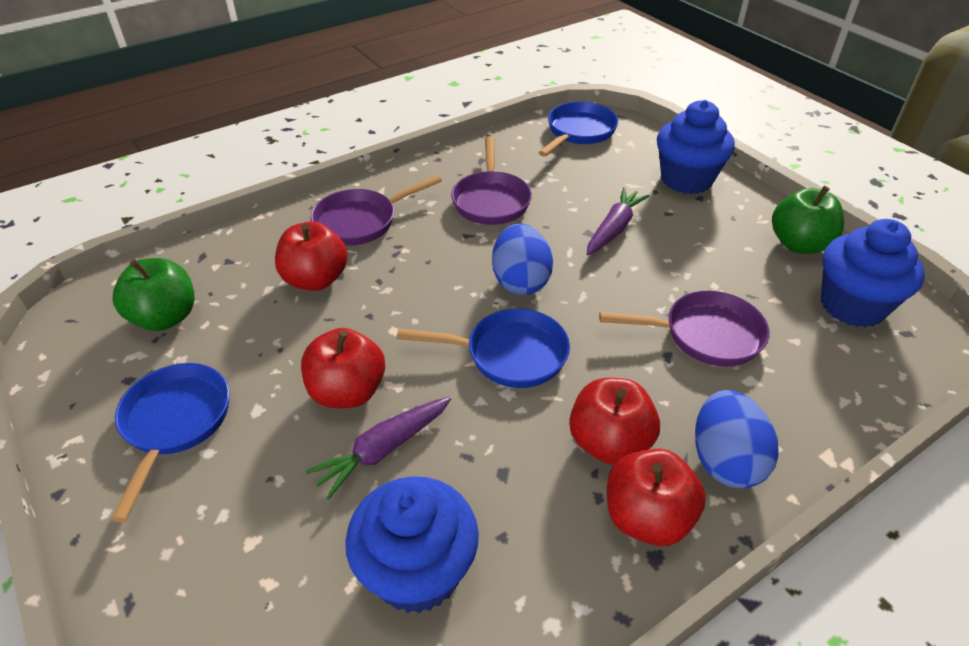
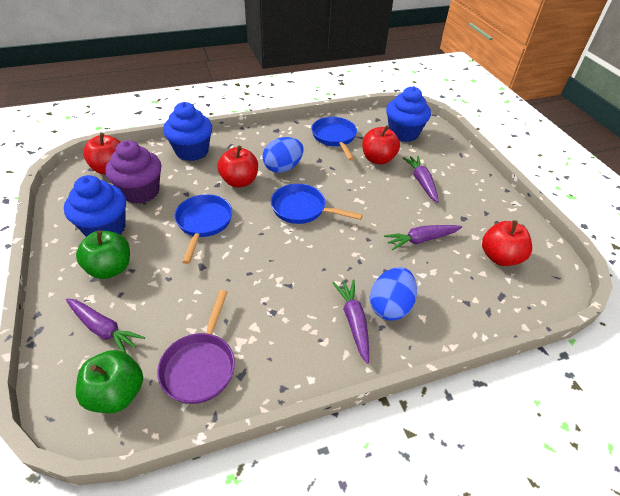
purple carrot: [306,397,451,500] [587,187,650,255] = 2 -> [66,298,145,353] [333,279,369,364] [384,225,462,250] [403,156,439,203] = 4
purple cupcake: none = 0 -> [105,140,161,204] = 1
purple pan: [310,175,442,246] [451,136,532,225] [599,291,770,367] = 3 -> [157,290,235,404] = 1

